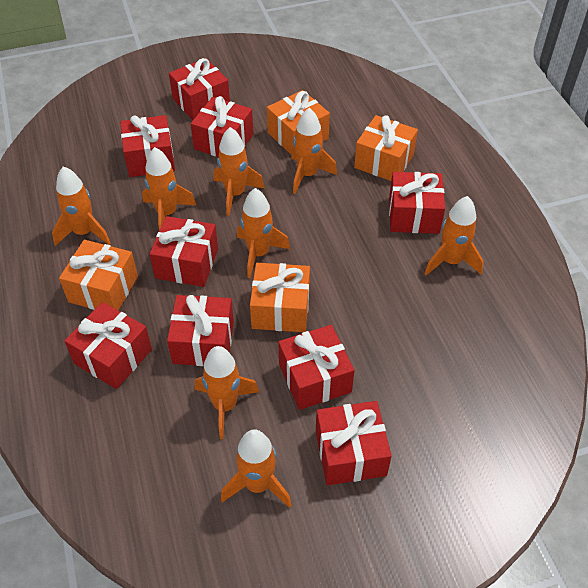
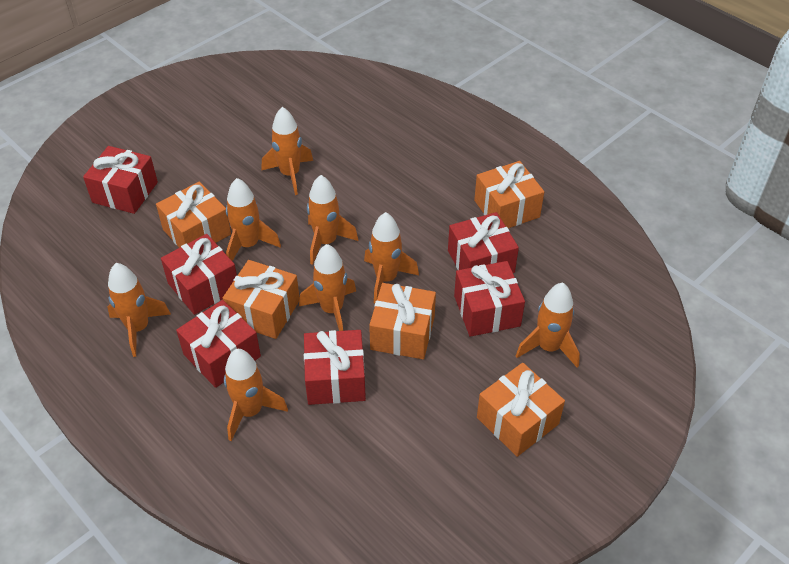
orange gift: [59,240,138,311] [250,263,310,332] [267,90,330,155] [354,115,418,181] = 4 -> [156,182,231,248] [223,260,300,339] [369,283,436,359] [474,161,544,228] [477,363,565,457] = 5
red gift: [64,302,152,389] [120,115,175,177] [150,216,218,287] [167,295,234,366] [169,58,230,120] [191,96,253,157] [278,325,354,410] [316,401,392,485] [389,172,445,234] = 9 -> [83,146,158,214] [161,234,237,315] [176,300,261,388] [304,330,366,405] [448,212,519,273] [454,261,525,337] = 6

